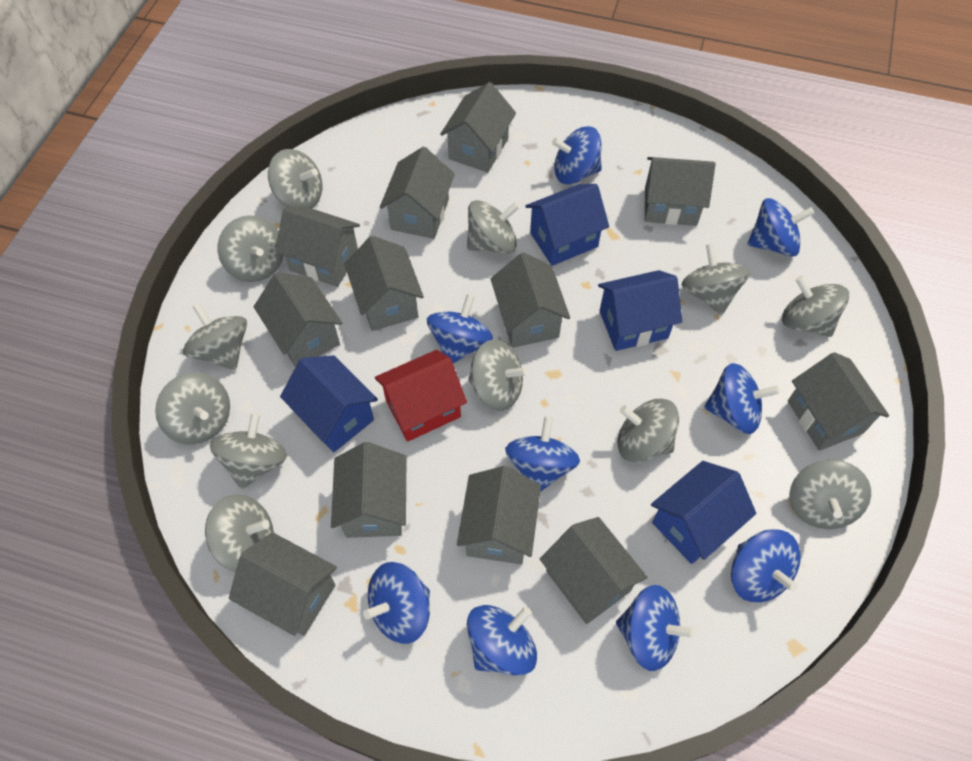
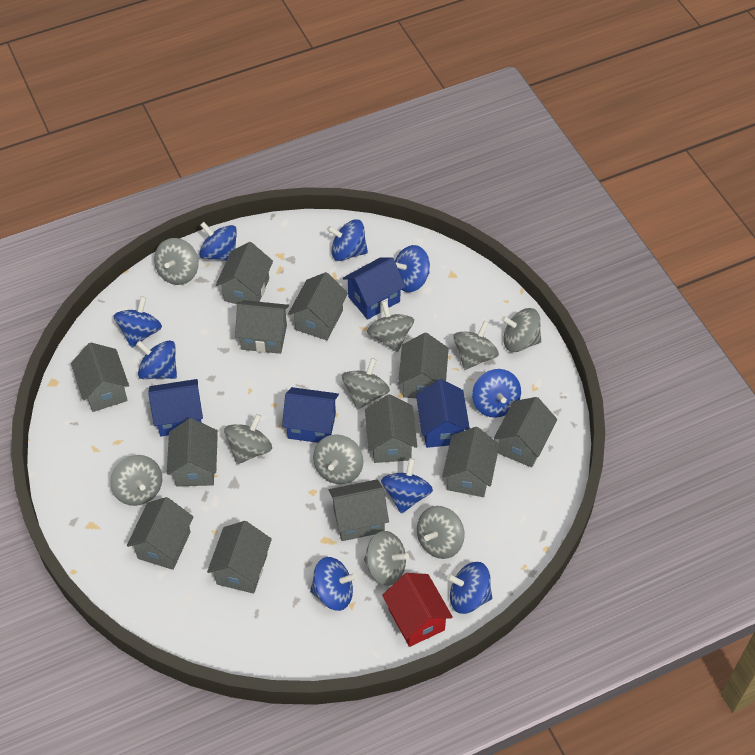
grey spinning top: [155,372,230,445] [183,303,247,370] [205,494,274,572] [210,413,287,489] [218,215,283,282] [268,149,323,208] [467,200,520,254] [468,340,528,411] [617,399,679,463] [681,243,750,315] [782,276,849,337] [789,459,871,529] = 12 -> [110,455,162,506] [154,238,199,285] [224,414,272,464] [313,434,364,484] [342,358,390,410] [364,531,409,586] [367,301,414,352] [417,506,465,559] [453,321,499,370] [502,308,541,352] = 10

